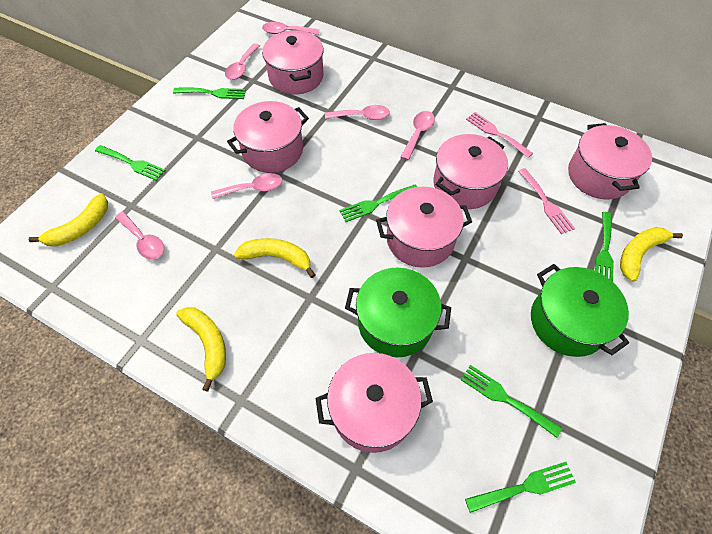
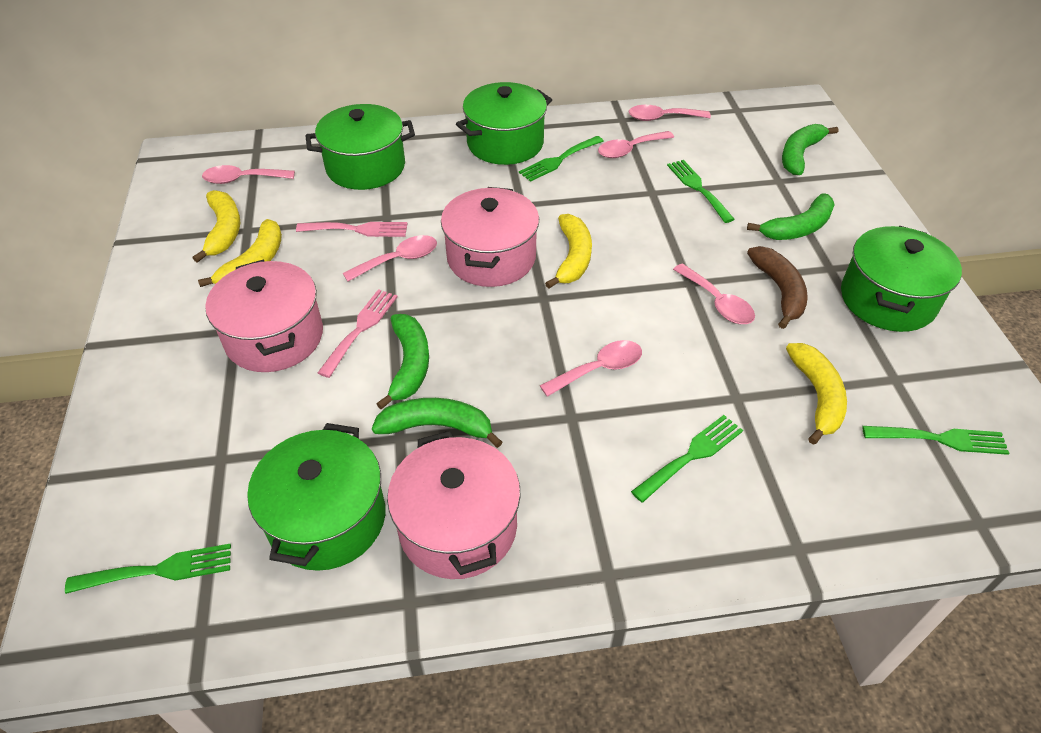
brown banana: none = 0 -> [747,246,808,329] = 1
green banana: none = 0 -> [372,398,502,448] [377,314,429,409] [747,193,835,240] [782,124,839,175] = 4
green fork: [95,145,166,181] [173,88,246,99] [339,185,417,222] [461,365,562,438] [465,462,576,513] [595,212,614,282] = 6 -> [65,544,231,594] [519,136,604,182] [631,415,743,503] [667,160,735,223] [862,426,1009,455] = 5
green pot: [345,267,451,357] [531,264,629,357] = 2 -> [247,423,385,571] [305,104,415,190] [456,82,552,165] [841,226,962,332] = 4
pink pot: [227,101,309,173] [262,30,324,95] [316,353,433,453] [376,187,472,268] [433,134,508,209] [568,123,652,200] = 6 -> [205,260,323,372] [387,431,521,579] [441,187,539,287] = 3

